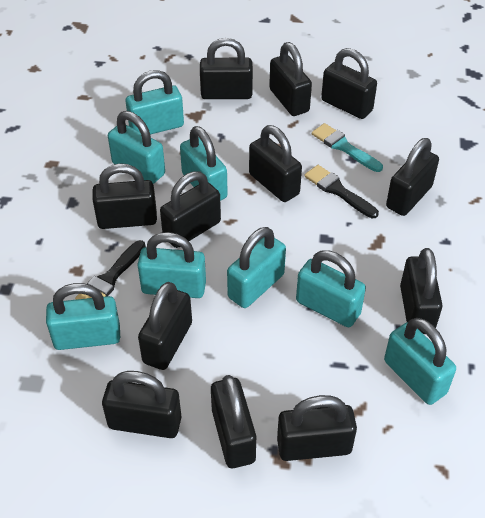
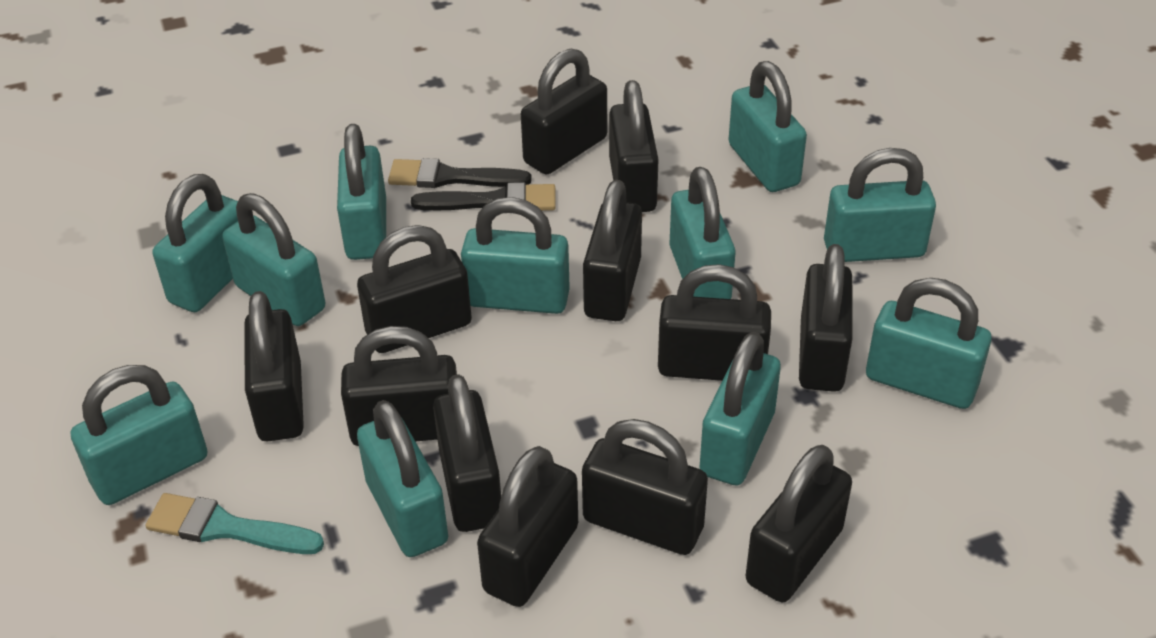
turquoise padlock: [46,283,120,350] [108,111,165,184] [126,70,184,134] [137,232,206,298] [180,126,228,201] [227,227,286,308] [296,250,366,327] [384,318,456,405] = 8 -> [71,365,207,505] [153,174,238,312] [222,193,325,326] [337,124,386,260] [357,400,448,557] [461,197,570,314] [669,167,736,299] [699,332,781,485] [728,61,807,192] [824,148,936,262] [866,278,992,409] = 11

